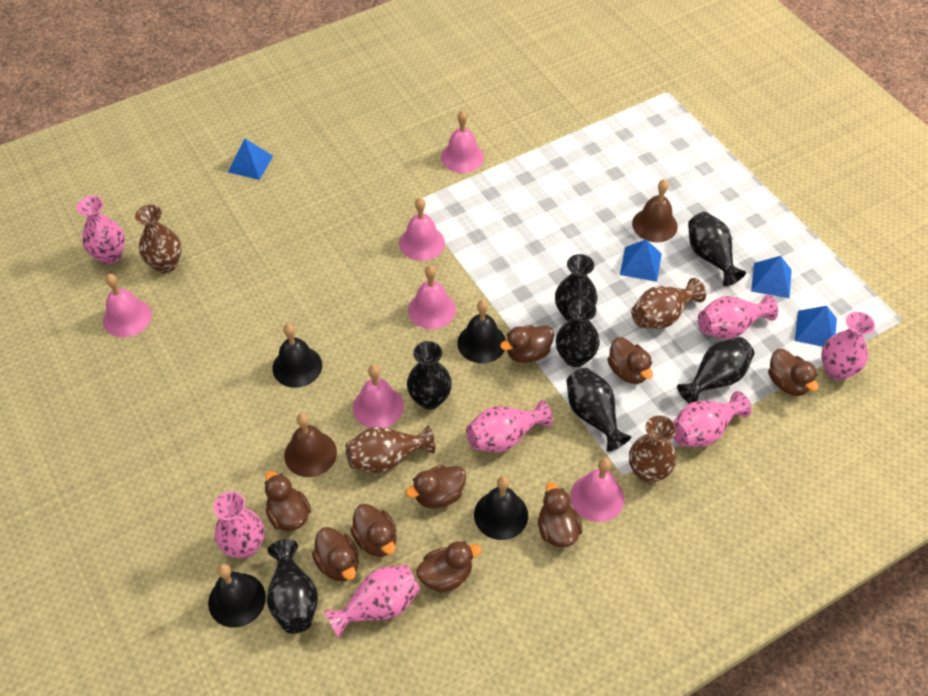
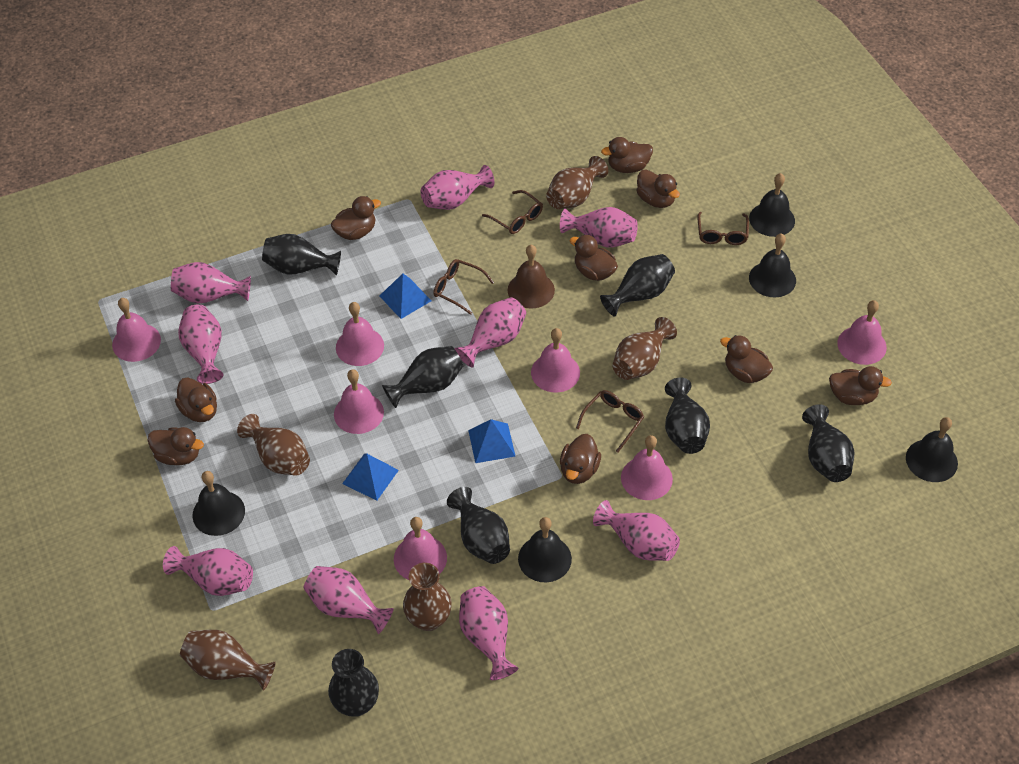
black bell: [208,564,266,628] [272,324,322,388] [457,300,506,363] [474,476,528,540] = 4 -> [192,471,245,536] [518,517,572,582] [749,173,795,237] [749,233,796,297] [906,417,958,482] = 5
blue pyramid: [228,139,273,180] [620,239,662,282] [751,256,792,298] [795,306,837,347] = 4 -> [342,453,399,501] [380,273,432,319] [468,419,516,463] = 3
brown bell: [284,413,337,477] [632,179,678,242] = 2 -> [508,245,555,309] = 1
brown glasses: none = 0 -> [433,259,494,315] [482,190,543,234] [576,390,644,453] [697,212,749,245] = 4
brown vase: [135,205,181,273] [346,425,435,473] [629,415,676,483] [631,278,706,329] = 4 -> [180,630,276,691] [237,414,310,476] [403,563,452,631] [546,156,608,209] [612,317,677,380] = 5
pink bell: [103,274,152,338] [353,365,404,428] [399,198,445,261] [408,266,456,329] [441,110,484,173] [570,458,624,522] = 6 -> [112,298,161,362] [334,369,384,434] [336,302,384,366] [394,517,447,580] [531,328,580,393] [621,435,673,500] [837,300,887,365] = 7
pink vase: [76,196,125,264] [213,491,265,558] [325,565,421,638] [466,400,553,452] [673,391,752,447] [698,295,778,339] [821,312,875,380] = 7 -> [163,546,253,596] [171,262,251,304] [178,304,224,384] [303,566,394,634] [421,165,494,210] [455,297,526,368] [459,586,518,680] [560,207,638,247] [593,500,680,561] = 9

